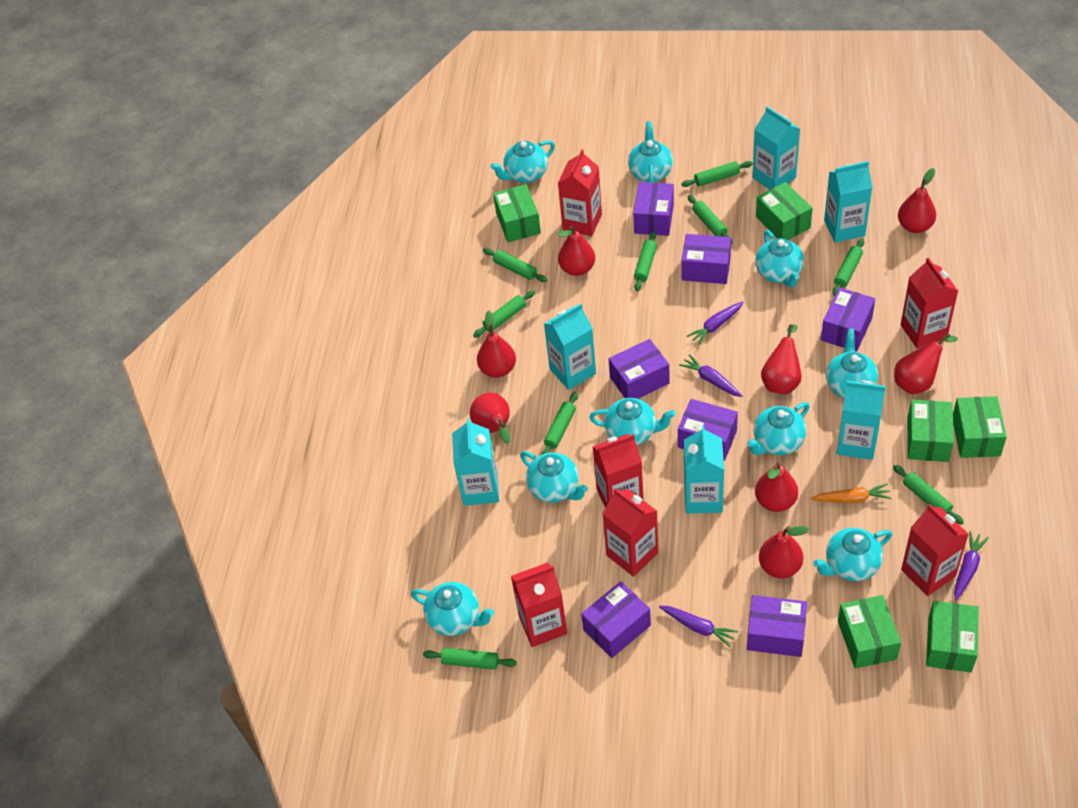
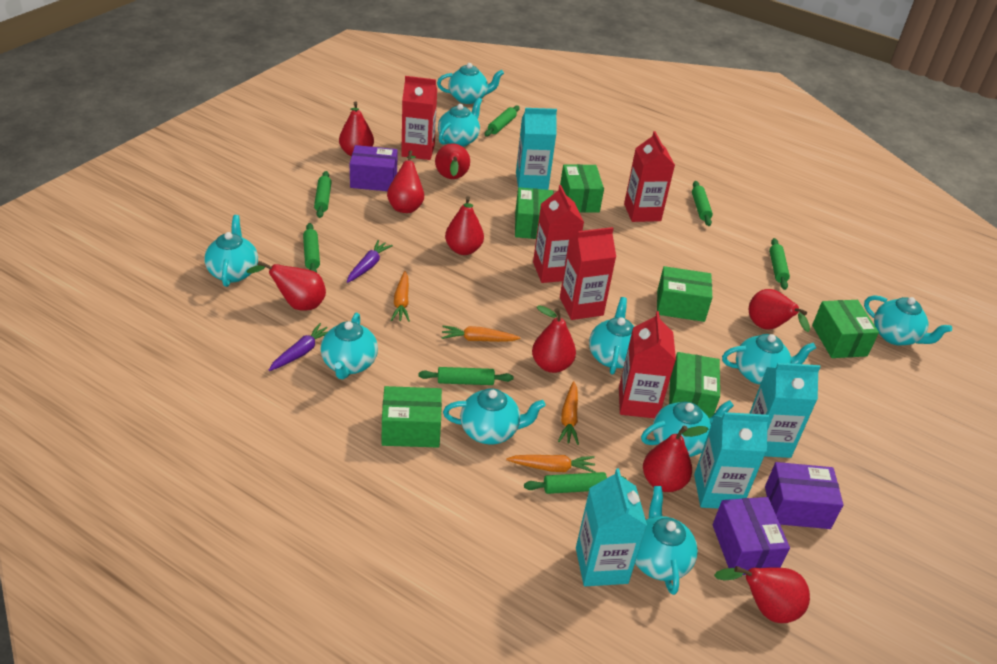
green rolling pin: [423,648,517,670] [473,290,535,337] [483,248,547,282] [541,392,578,455] [634,231,657,291] [682,161,753,187] [688,195,733,244] [833,238,864,296] [893,465,964,525] = 9 -> [303,223,320,273] [314,171,331,218] [419,367,513,385] [484,106,520,137] [524,472,627,494] [692,181,713,226] [769,238,790,290] = 7
orange carrot: [811,483,892,503] = 1 -> [391,271,410,322] [441,326,521,342] [506,455,596,473] [558,381,579,445] = 4
purple box: [581,581,651,658] [609,339,670,399] [633,182,674,236] [678,399,738,461] [681,234,731,284] [747,595,807,657] [821,287,875,352] = 7 -> [350,145,398,191] [713,497,790,575] [765,462,844,529] = 3
purple carrot: [659,606,738,647] [679,354,742,397] [687,301,743,346] [954,531,989,601] = 4 -> [269,323,328,371] [347,240,393,283] = 2
red carton: [511,563,567,647] [558,149,602,236] [593,434,643,508] [602,488,658,577] [901,257,958,349] [901,504,969,596] = 6 -> [401,76,437,160] [533,185,584,283] [560,227,616,320] [619,311,676,418] [624,131,675,222] = 5
red pear: [470,393,510,444] [477,310,516,378] [557,226,595,276] [755,462,798,512] [759,526,809,578] [761,324,802,394] [894,333,958,394] [898,168,937,233] = 8 -> [246,261,326,311] [339,101,374,157] [387,150,424,213] [435,144,470,179] [445,196,484,255] [532,305,576,373] [643,425,708,492] [714,566,810,623] [749,289,810,332] = 9
turquoise carton: [452,418,499,506] [544,303,596,390] [684,426,724,514] [752,106,800,190] [824,161,872,243] [837,380,886,460] = 6 -> [516,108,557,190] [576,468,647,586] [694,412,770,509] [749,363,820,458] = 4
turquoise teapot: [411,582,494,636] [490,140,555,183] [520,451,588,503] [589,398,676,445] [628,121,673,183] [747,402,809,455] [755,230,804,287] [813,528,892,581] [826,329,878,398] = 9 -> [204,215,258,287] [320,313,378,379] [437,63,504,104] [438,97,482,147] [443,388,546,445] [589,297,635,375] [635,486,698,595] [641,400,734,457] [722,334,816,385] [864,295,952,345] = 10

